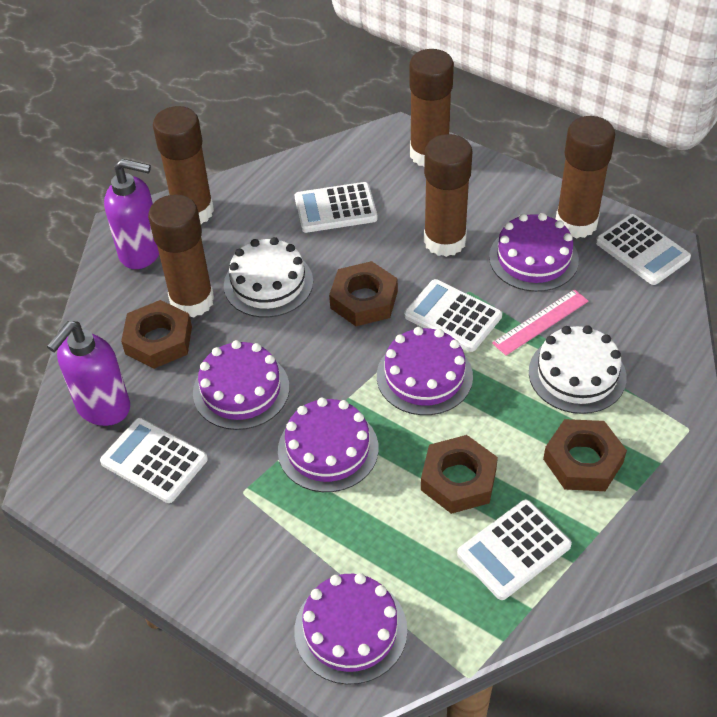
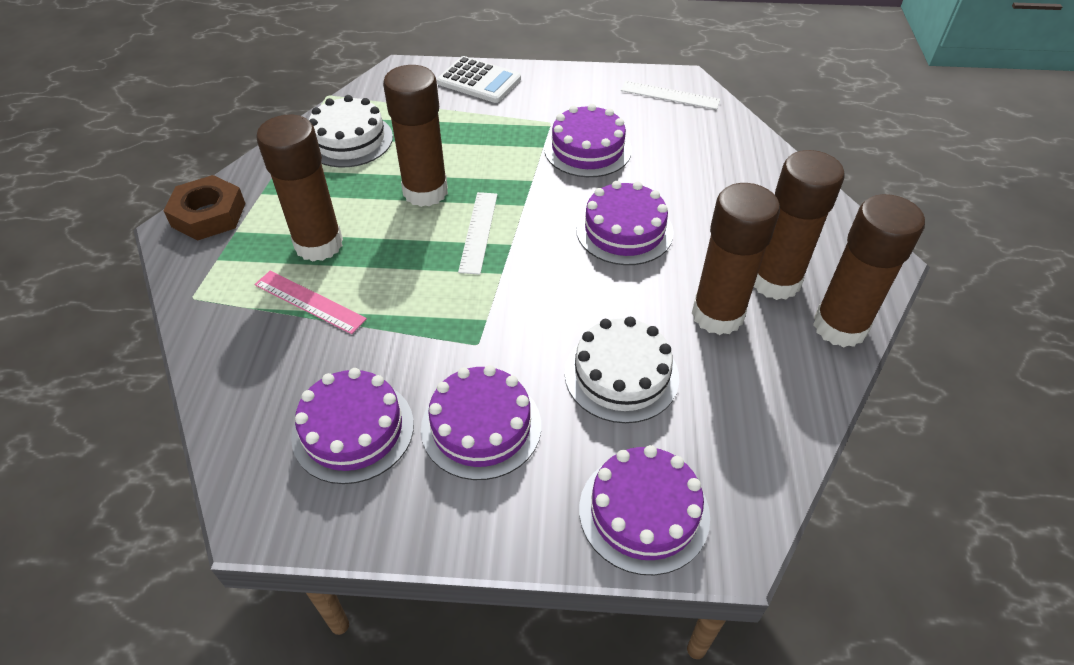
brown nut: [121,300,192,369] [329,261,398,326] [421,435,498,514] [543,419,627,491] = 4 -> [164,175,246,241] = 1
purple soap dispenser: [47,321,130,426] [104,159,159,269] = 2 -> none = 0
white calculator: [100,418,208,503] [295,182,378,233] [404,279,502,352] [457,500,572,600] [596,214,691,285] = 5 -> [437,56,521,103] = 1
white ruler: none = 0 -> [458,192,498,275] [621,81,720,110] = 2

